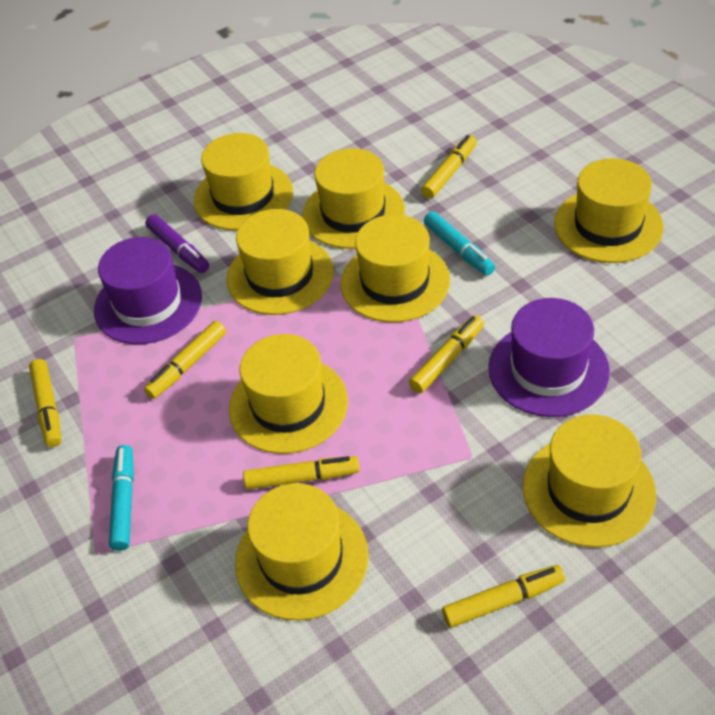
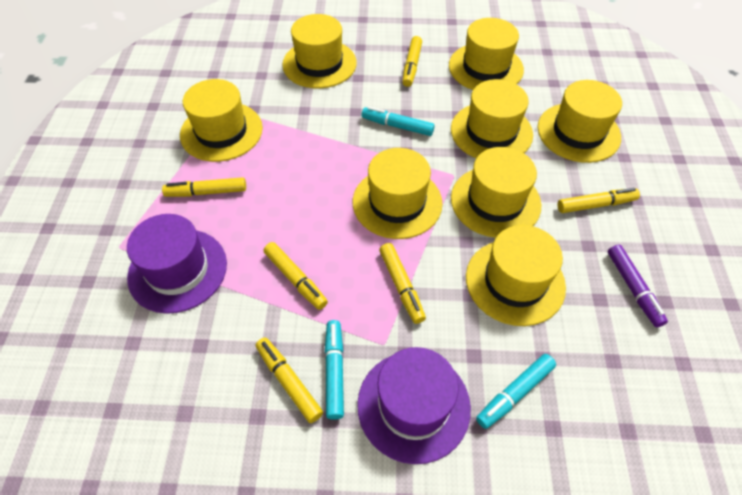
turquoise marker: [109,445,134,551] [424,211,495,276] = 2 -> [325,320,344,420] [362,106,435,136] [476,354,556,429] = 3

